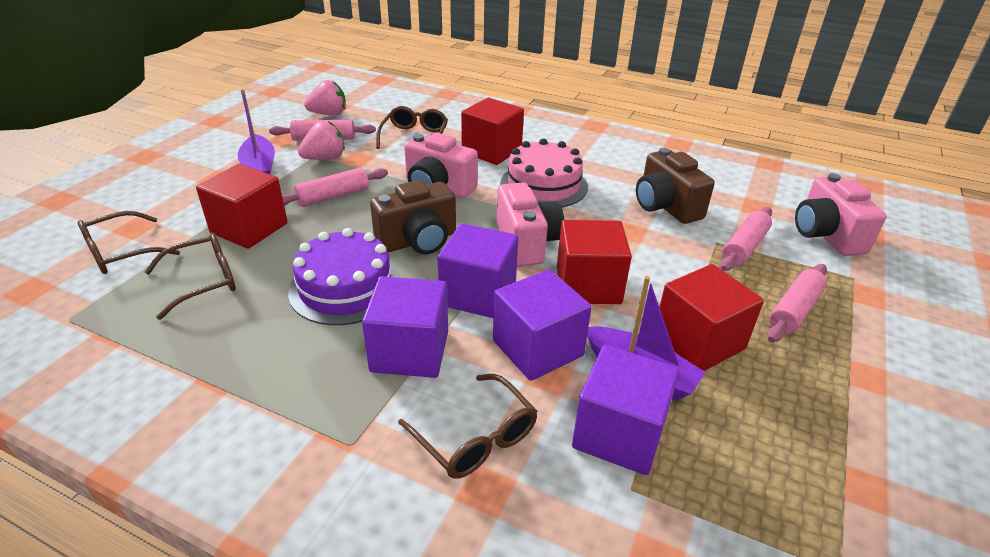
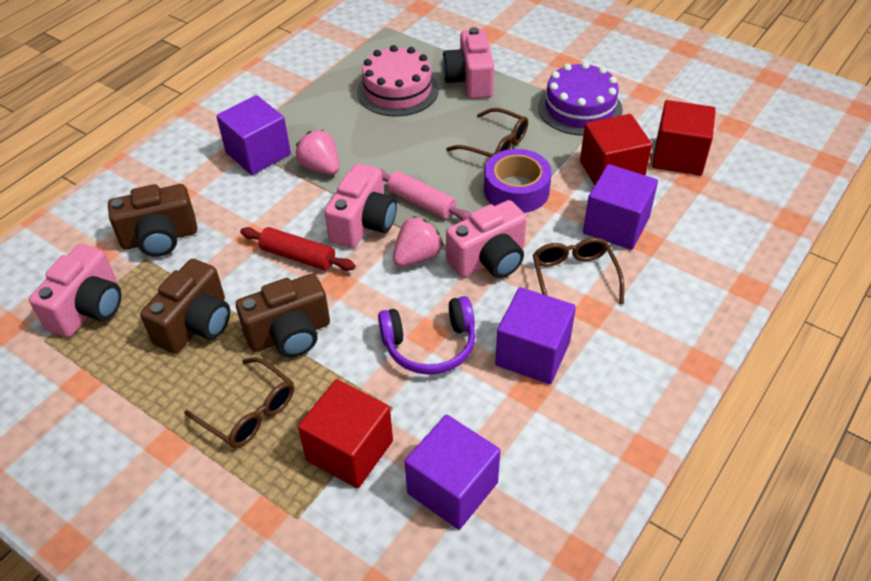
brown camera: [370,180,456,254] [636,148,715,224] = 2 -> [108,184,197,257] [140,259,230,354] [236,274,330,357] = 3
brown glasses: [78,211,180,274] [145,233,236,320] [376,106,448,149] [398,374,538,479] = 4 -> [184,357,294,448] [446,108,528,157] [533,238,624,304] = 3
pink camera: [404,133,478,198] [497,182,564,267] [795,173,886,256] = 3 -> [29,244,121,337] [324,163,397,248] [442,27,494,99] [446,200,527,278] = 4
pink rolling pin: [269,120,376,140] [282,168,388,207] [720,207,772,271] [767,264,827,342] = 4 -> [380,169,470,221] = 1
purple boat: [238,89,275,174] [587,276,706,400] = 2 -> none = 0
purple headphones: none = 0 -> [378,296,475,375] = 1
purple tape: none = 0 -> [484,149,552,213] = 1
red cube: [196,164,288,249] [461,98,524,165] [557,220,632,304] [660,264,764,371] = 4 -> [298,380,393,488] [580,114,652,185] [652,100,716,175] = 3
red rolling pin: none = 0 -> [240,227,355,271] = 1

